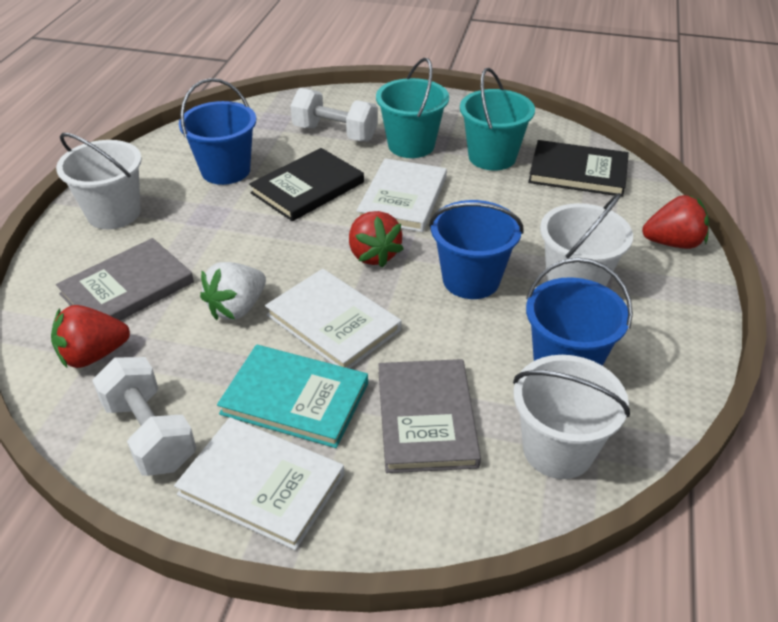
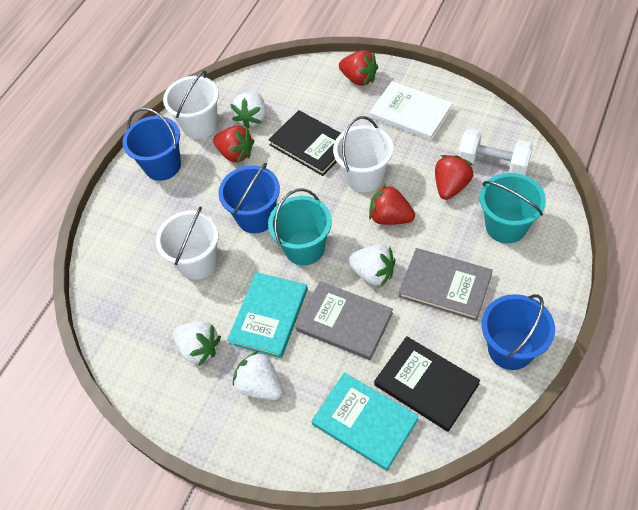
red strawberry: [51,305,130,368] [349,211,404,268] [642,195,709,249] = 3 -> [213,126,254,163] [339,50,378,86] [369,184,415,225] [435,155,473,200] = 4
turquoise book: [217,344,368,448] = 1 -> [227,272,308,358] [312,373,419,471] = 2
white book: [174,417,344,550] [265,269,401,369] [356,158,447,232] = 3 -> [370,81,453,141] = 1
white dumbbell: [92,357,196,476] [291,88,378,141] = 2 -> [458,129,533,175] = 1
white strawberry: [200,262,266,320] = 1 -> [173,321,221,366] [230,91,266,129] [233,351,283,400] [348,244,395,287] = 4

